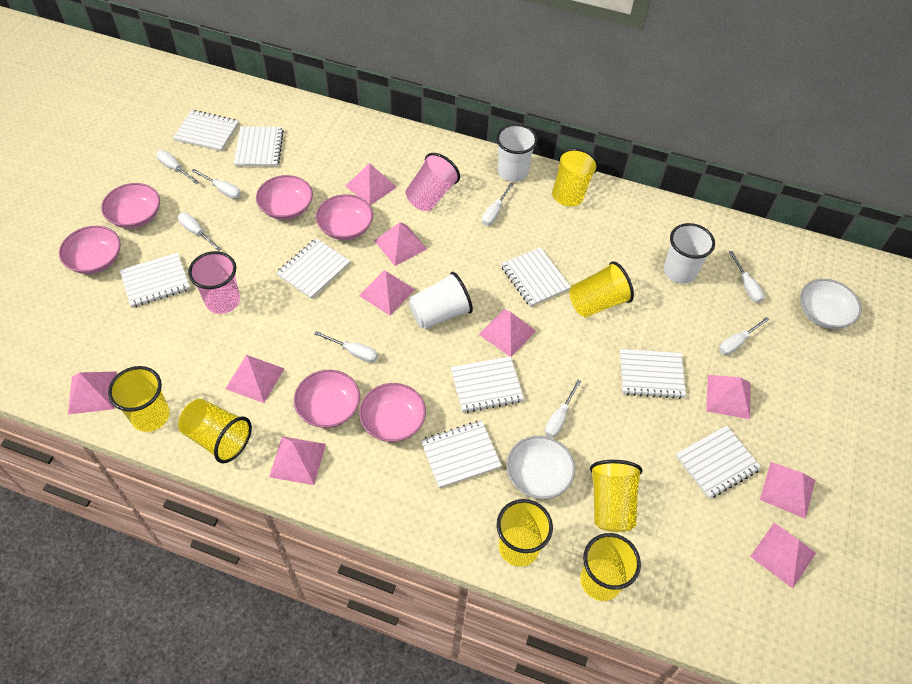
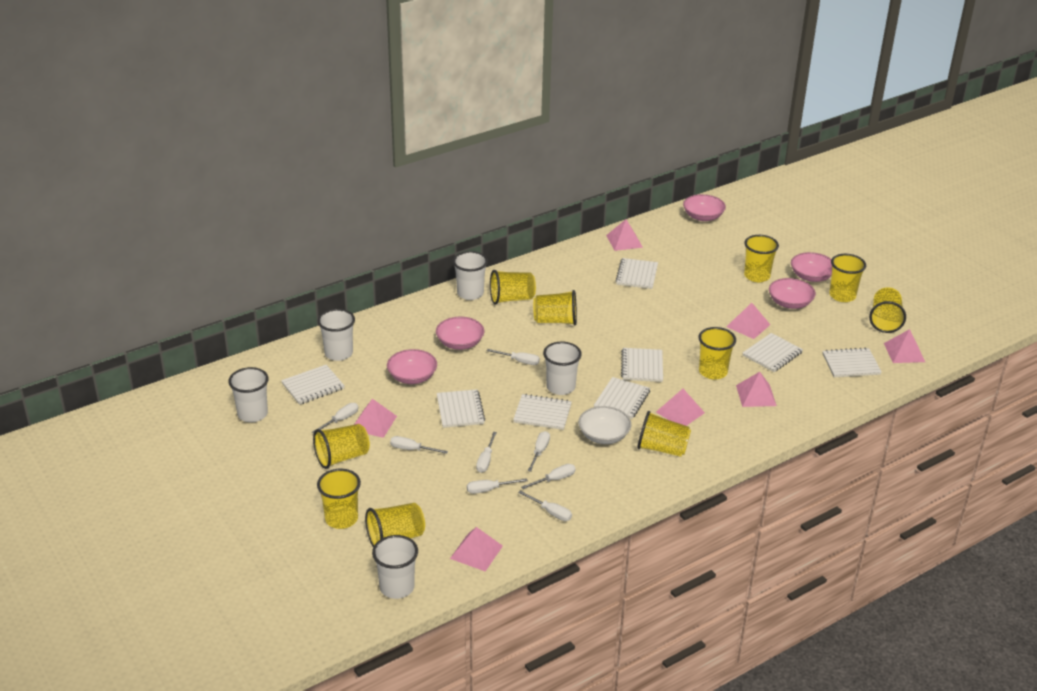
pink bowl: [59,226,121,274] [101,183,160,228] [256,175,313,220] [294,370,360,428] [316,194,373,240] [359,383,426,442] = 6 -> [387,349,437,384] [436,317,484,350] [683,194,726,221] [769,278,816,309] [791,252,832,282] = 5
pink cup: [188,251,240,314] [406,153,460,211] = 2 -> none = 0
pink pyramid: [68,371,117,414] [225,355,285,403] [269,436,326,485] [346,163,397,206] [359,271,415,316] [374,222,427,266] [478,309,536,357] [706,375,750,419] [750,523,816,589] [760,462,815,519] = 10 -> [354,399,397,438] [450,527,503,571] [606,219,643,251] [656,389,705,426] [726,303,770,339] [736,372,777,407] [884,329,925,363] = 7
white bowl: [506,436,575,499] [800,279,861,329] = 2 -> [578,406,631,444] = 1
white cup: [409,272,473,329] [496,124,538,182] [664,223,715,284] = 3 -> [228,367,269,422] [318,309,355,361] [372,535,418,599] [453,251,488,300] [543,342,582,395] = 5
white notebook: [120,253,190,308] [173,110,239,151] [234,126,284,166] [276,238,350,299] [421,420,502,488] [451,356,524,413] [501,247,571,307] [620,349,686,399] [676,425,762,499] = 9 -> [281,365,345,405] [437,389,485,428] [513,394,572,430] [594,377,650,419] [615,258,658,289] [621,348,663,382] [743,333,803,372] [822,347,882,377] = 8
yellow cup: [108,366,170,432] [178,399,252,463] [497,499,553,567] [552,148,598,206] [569,261,634,317] [580,533,641,601] [590,460,642,532] = 7 -> [313,424,370,469] [317,469,361,529] [365,503,425,547] [490,270,536,305] [533,290,577,325] [637,411,691,457] [699,327,736,380] [744,235,779,282] [829,254,866,302] [869,287,906,333] = 10

